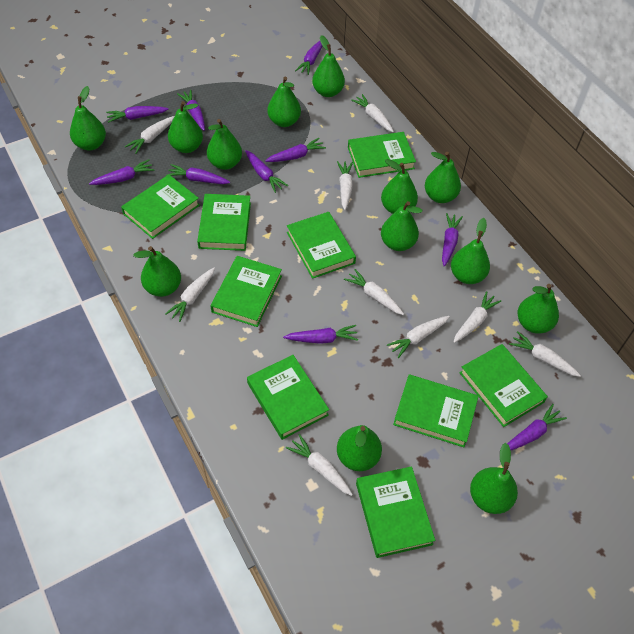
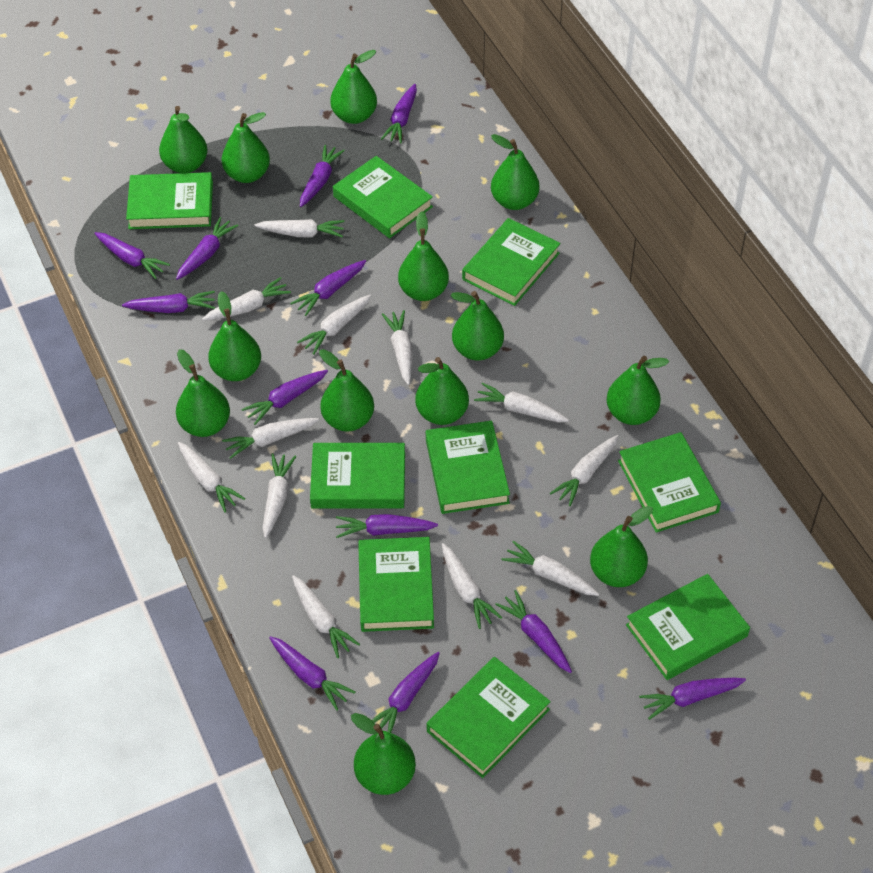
purple carrot: [89,160,154,185] [106,106,168,123] [166,164,230,184] [177,90,205,131] [245,150,288,193] [265,138,326,162] [283,325,358,344] [295,41,323,75] [442,213,463,266] [507,404,567,450] = 10 -> [94,232,170,279] [122,291,215,313] [176,217,238,280] [241,370,328,425] [269,636,355,711] [290,260,366,316] [300,145,345,207] [336,514,438,538] [372,652,440,733] [381,84,417,143] [495,590,572,673] [639,678,746,720] = 12
white carrot: [125,116,175,154] [165,268,215,322] [286,434,353,496] [337,161,353,210] [344,269,404,315] [351,94,394,132] [387,316,450,358] [454,291,501,343] [509,331,581,377] = 9 -> [178,442,245,513] [202,277,291,321] [222,418,319,459] [255,219,345,238] [263,453,296,538] [292,575,360,658] [297,295,371,355] [382,310,412,385] [442,543,502,629] [474,382,569,422] [501,540,599,596] [550,435,618,506] = 12

